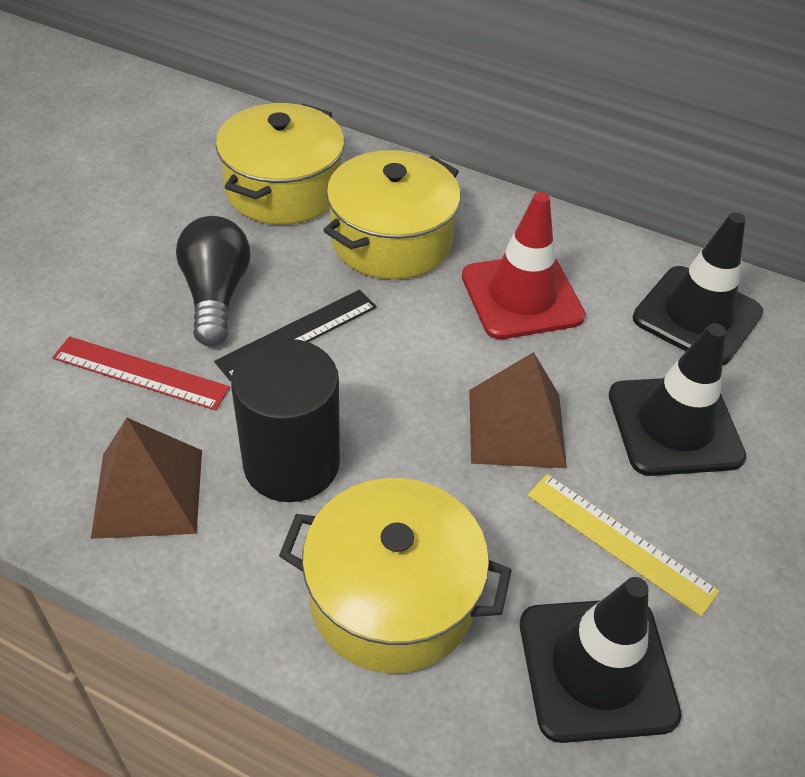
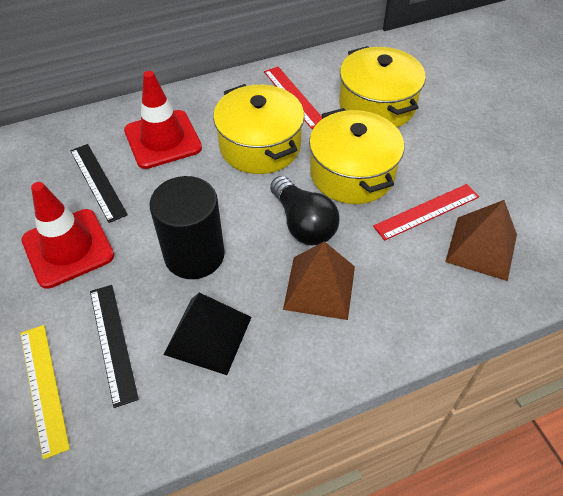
black pyramid: none = 0 -> [163,292,252,375] = 1
black ruler: [214,290,377,381] = 1 -> [70,144,128,223] [90,285,139,408] = 2
black traffic cone: [520,577,681,743] [609,323,746,476] [633,212,763,366] = 3 -> none = 0
red ruler: [52,336,230,410] = 1 -> [264,67,322,129] [373,184,479,240] = 2
red traffic cone: [462,192,585,339] = 1 -> [22,182,114,289] [124,71,202,169] = 2

